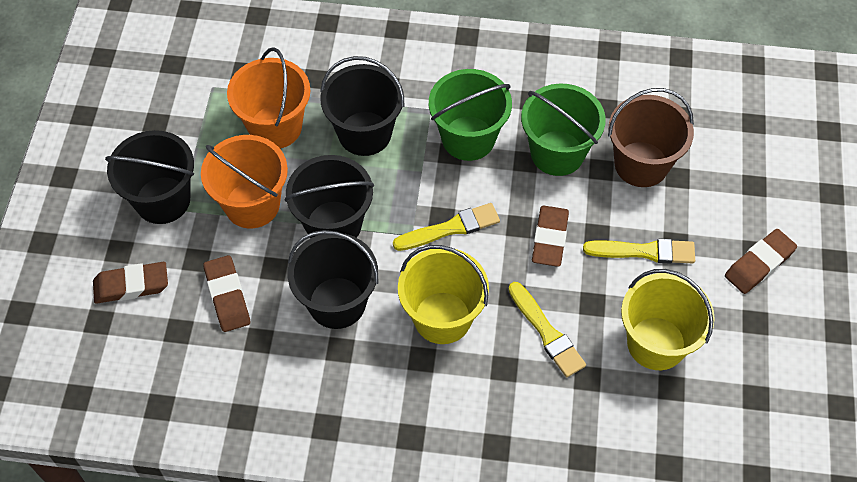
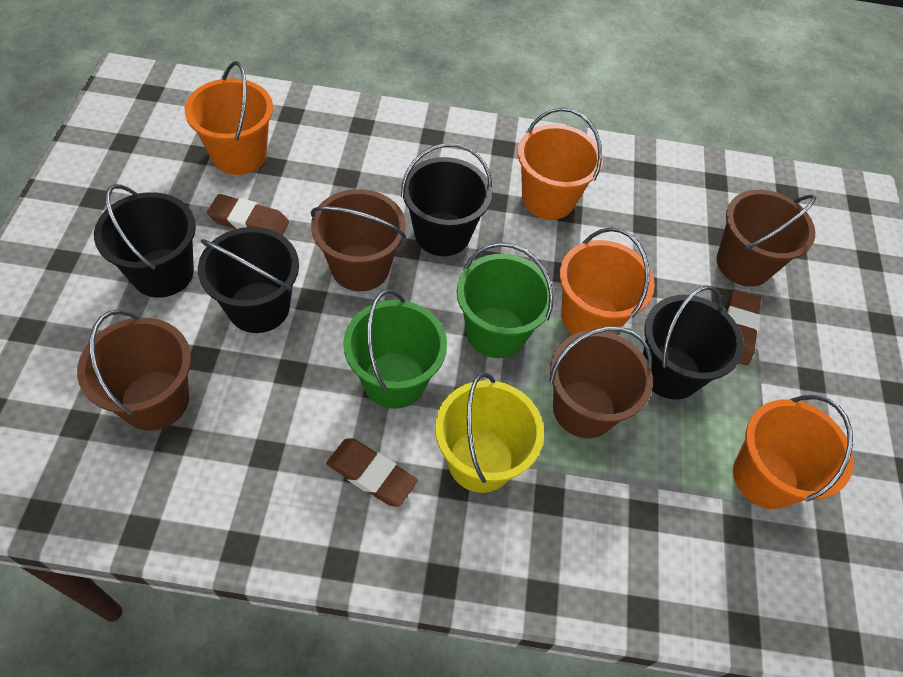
brown bucket: [608,88,694,187] = 1 -> [77,310,191,431] [311,189,406,291] [550,326,653,438] [717,190,816,287] = 4
brown eraser: [93,262,168,304] [203,255,250,332] [532,206,569,267] [725,229,797,294] = 4 -> [207,194,289,235] [326,439,418,507] [726,290,761,365] = 3
orange bucket: [201,135,288,228] [227,47,310,149] = 2 -> [185,61,273,175] [518,107,603,220] [560,227,655,335] [733,395,854,509] = 4
yellow brush: [393,203,500,251] [508,282,586,377] [583,238,695,264] = 3 -> none = 0
yellow bucket: [398,245,489,344] [621,269,715,370] = 2 -> [435,372,544,493] = 1

